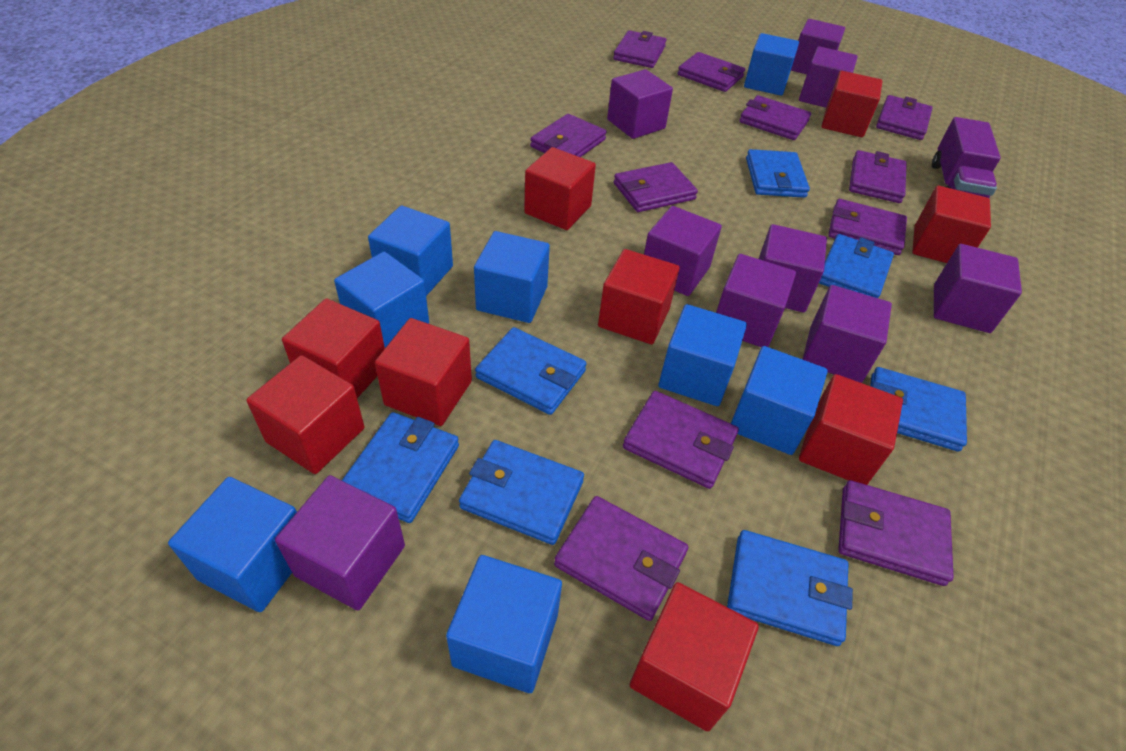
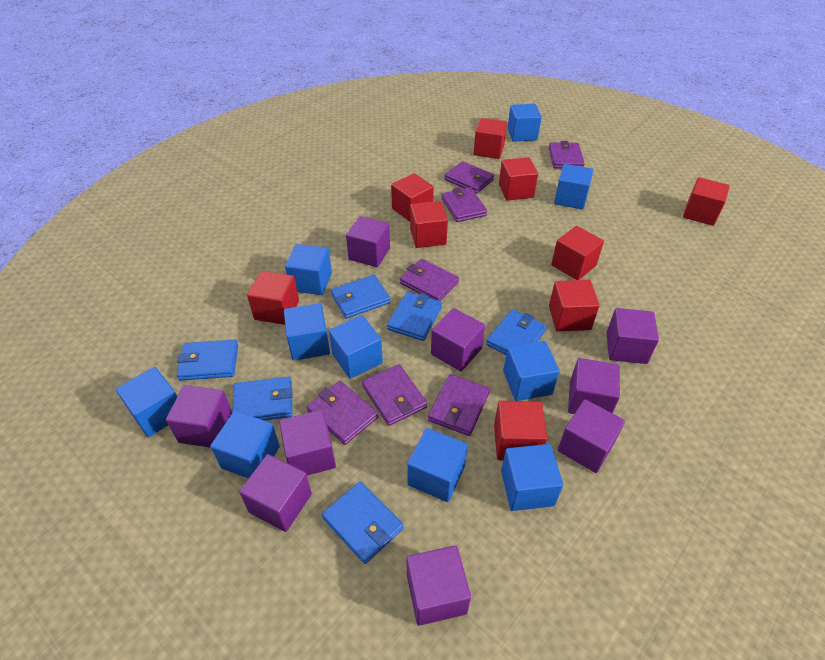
blue cube: [168,477,297,612] [334,252,429,348] [368,206,453,296] [446,555,562,693] [474,231,550,323] [659,304,747,406] [731,346,828,455] [744,33,799,96] = 8 -> [116,367,177,437] [210,411,280,479] [284,303,330,361] [285,244,332,295] [329,315,383,379] [407,428,468,502] [501,444,563,511] [503,341,560,401] [508,104,542,141] [554,164,593,209] = 10
blue wallet: [342,412,459,523] [459,440,584,545] [475,327,587,415] [727,530,853,646] [746,149,810,198] [819,234,894,298] [870,367,967,452] = 7 -> [177,340,238,381] [232,376,293,421] [322,481,404,564] [331,275,390,319] [387,292,442,341] [486,309,547,355] = 6
purple truck: [932,117,1001,198] = 1 -> none = 0
purple wallet: [530,114,607,157] [554,496,688,621] [613,30,666,68] [614,162,698,212] [623,391,739,489] [677,52,745,92] [739,95,811,140] [828,199,907,255] [838,480,954,586] [849,150,907,203] [876,95,933,140] = 11 -> [307,381,378,445] [362,364,427,426] [400,259,459,301] [428,374,490,436] [442,187,487,222] [444,161,494,194] [549,141,585,169] = 7

